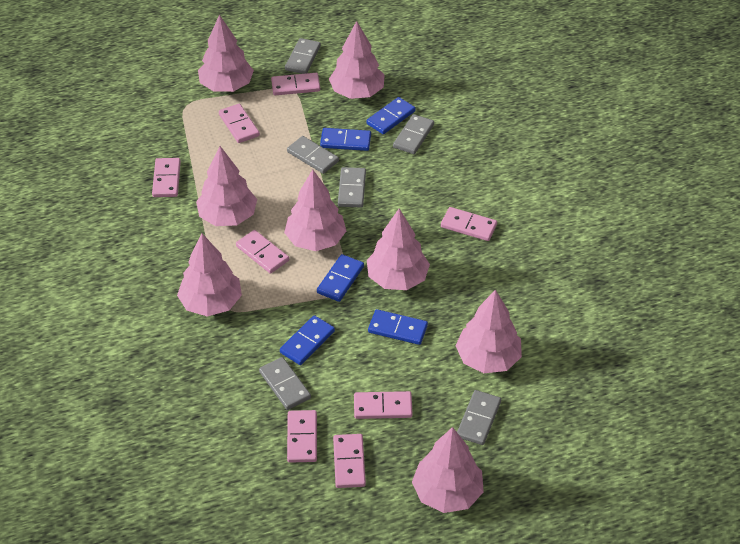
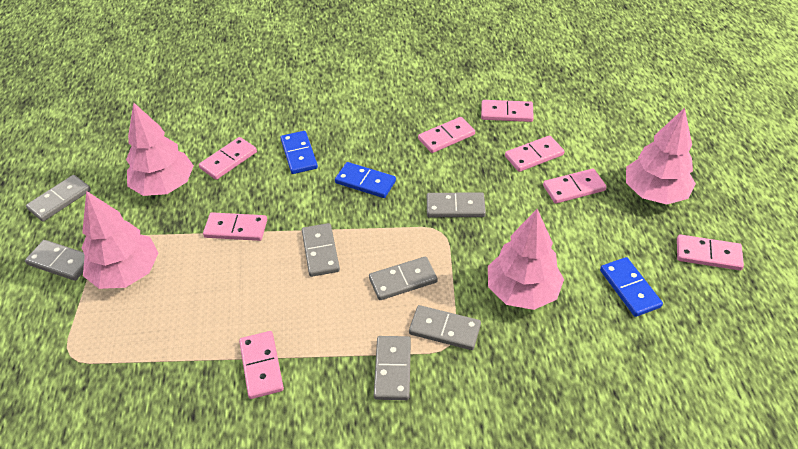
blue domino: [280,315,335,365] [317,254,364,302] [320,128,371,151] [366,97,416,134] [368,309,428,345] = 5 -> [281,131,318,174] [335,162,396,198] [600,257,663,317] = 3
grey domino: [259,357,311,410] [285,38,321,74] [287,136,339,174] [338,167,366,208] [393,114,434,154] [457,390,501,445] = 6 -> [25,240,85,281] [26,175,91,222] [302,223,340,277] [369,256,438,300] [374,336,411,400] [409,305,481,350] [427,192,486,217] = 7
pink tree: [177,234,242,317] [196,146,257,226] [198,14,254,92] [284,170,346,251] [329,21,385,99] [367,209,430,290] [412,427,484,513] [455,290,522,373] = 8 -> [82,191,158,289] [126,102,194,196] [488,209,564,310] [626,108,696,205] = 4

